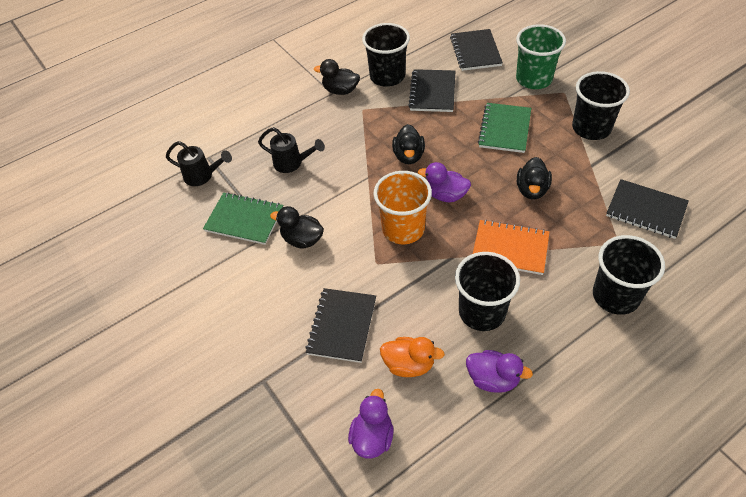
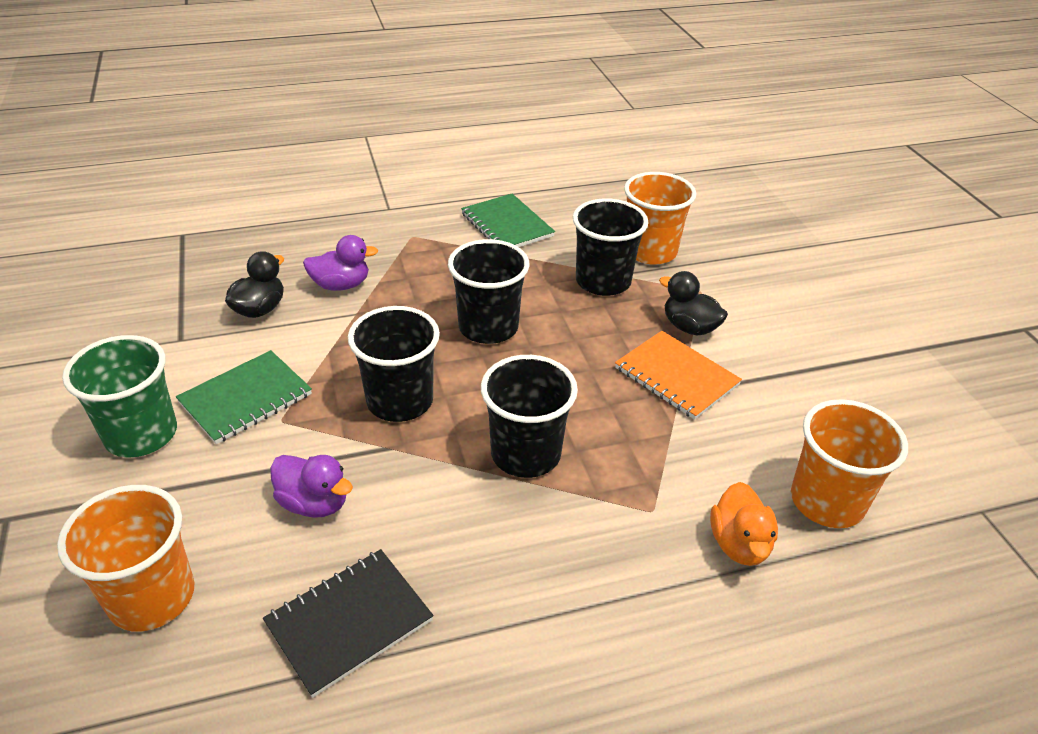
black duck: [270,206,324,248] [314,59,360,95] [392,124,425,164] [517,157,552,199] = 4 -> [225,251,284,318] [659,271,728,336] = 2
black notebook: [305,288,376,363] [408,69,455,112] [450,29,503,71] [606,179,689,239] = 4 -> [263,549,433,698] = 1
black watering can: [166,141,232,186] [258,127,325,173] = 2 -> none = 0
orange cup: [373,171,432,244] = 1 -> [57,485,194,631] [624,172,696,265] [791,399,908,528] = 3
purple duck: [348,389,394,459] [418,162,471,202] [466,350,533,392] = 3 -> [270,455,353,518] [303,235,378,291] = 2

